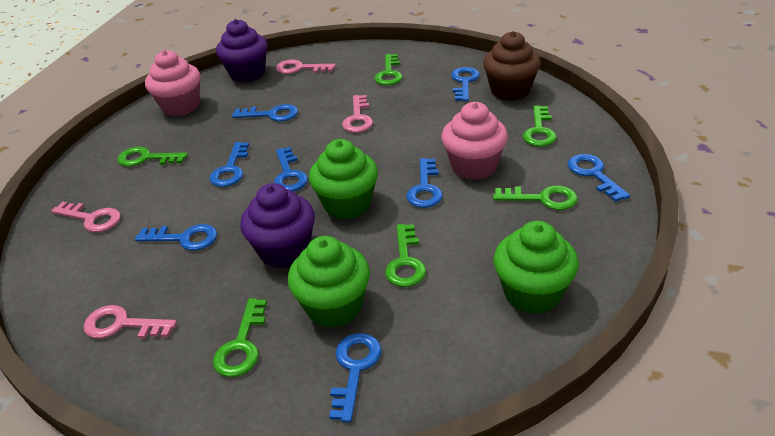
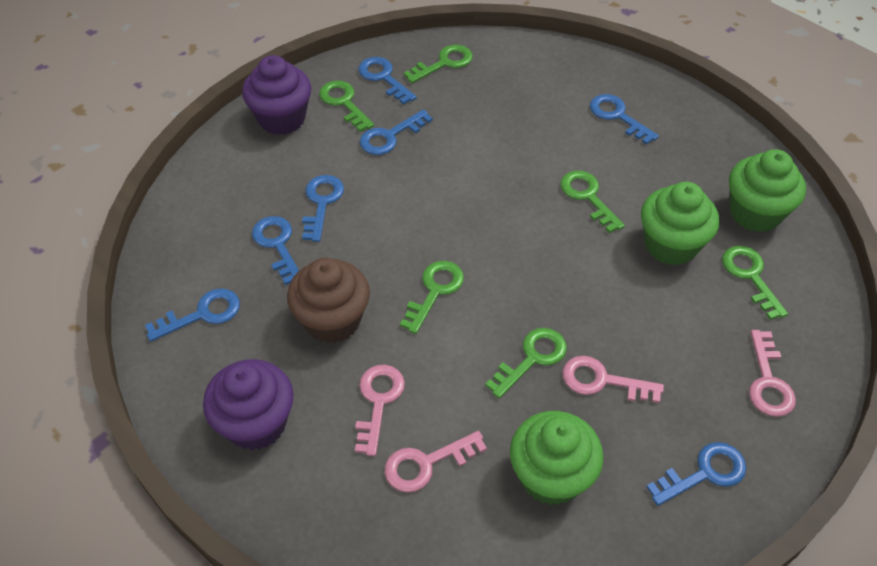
blue key: [135,224,217,251] [209,142,249,187] [232,104,298,122] [274,147,308,192] [329,333,382,423] [407,158,443,208] [451,67,480,101] [568,154,630,202] = 8 -> [145,288,240,342] [252,216,299,285] [302,175,344,242] [358,57,417,105] [360,109,433,155] [590,94,659,145] [647,442,747,506] = 7
pink cupcake: [145,50,200,117] [441,102,508,180] = 2 -> none = 0

